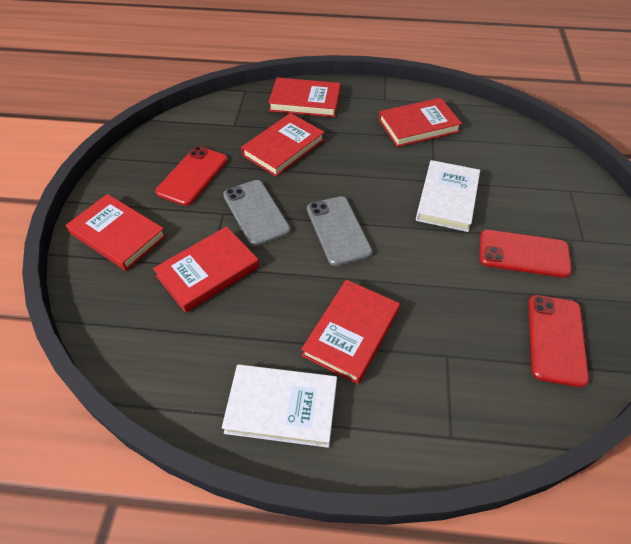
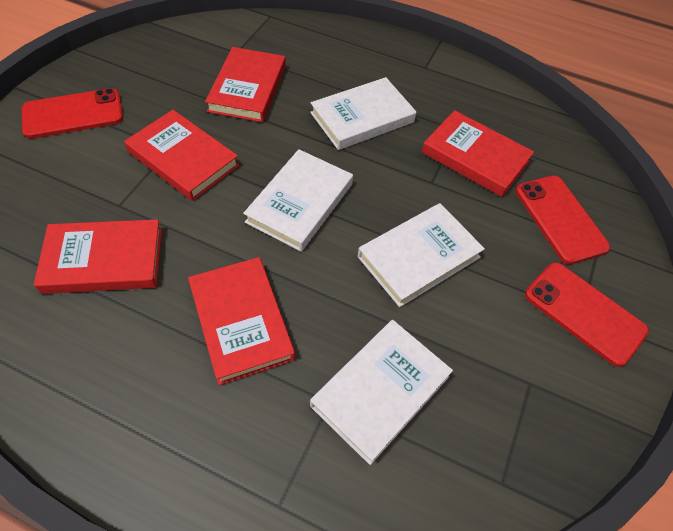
grey phone: [223,180,290,246] [307,196,372,266] = 2 -> none = 0
red book: [66,194,166,271] [153,226,259,313] [241,113,324,177] [268,77,340,117] [301,280,400,384] [379,98,462,147] = 6 -> [34,219,162,294] [124,110,239,201] [188,257,295,385] [205,47,286,122] [422,110,534,197] = 5
white book: [222,364,337,448] [416,160,480,232] = 2 -> [243,149,353,251] [310,77,416,150] [310,320,453,465] [358,203,485,307] = 4

